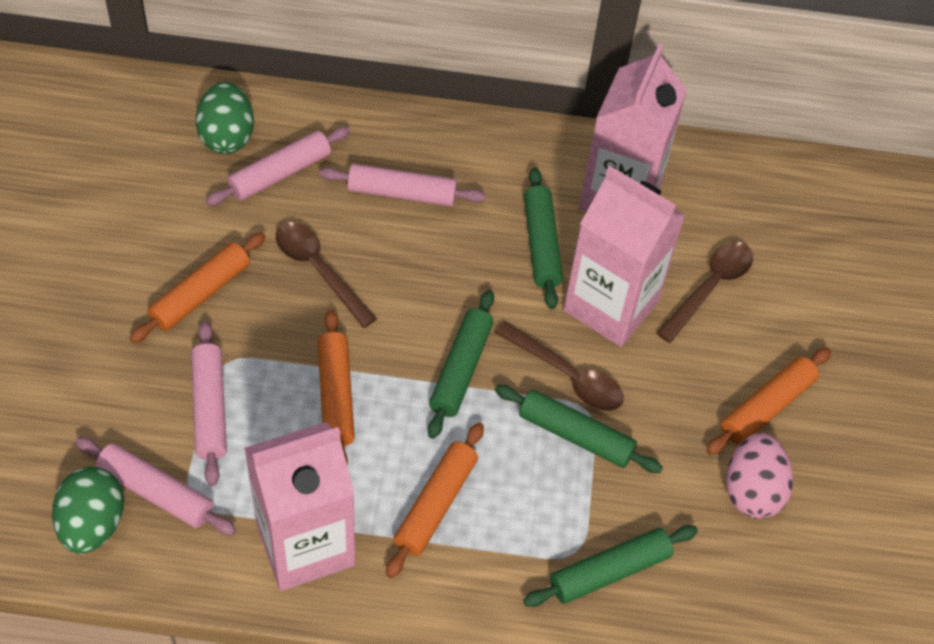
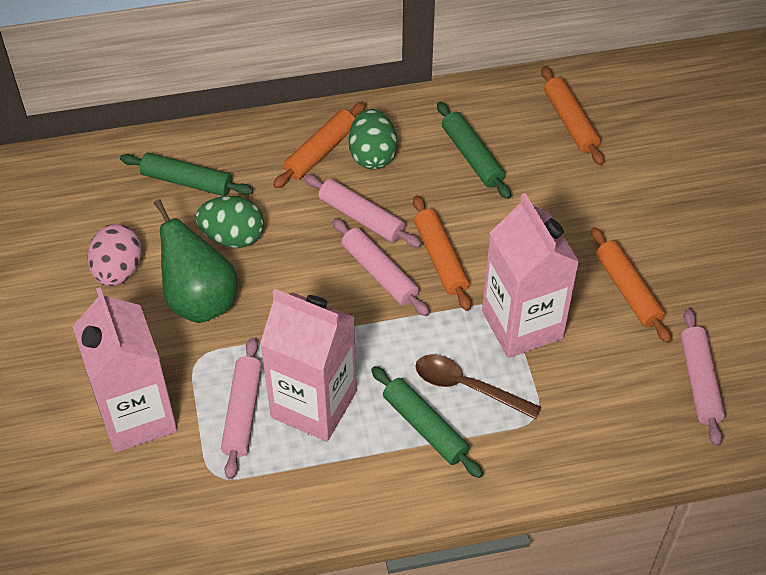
brown spoon: [276,222,377,328] [494,321,624,411] [656,242,753,343] = 3 -> [415,354,541,420] = 1
green pear: none = 0 -> [154,199,237,323] = 1
green rolling pin: [428,290,494,439] [495,385,663,473] [523,525,698,607] [524,168,563,309] = 4 -> [120,152,253,196] [371,366,483,478] [437,102,511,199] = 3

